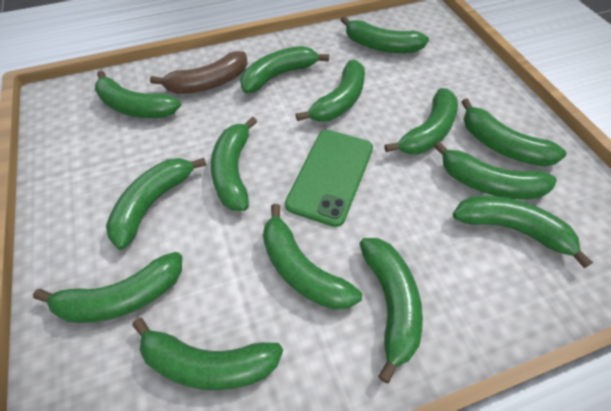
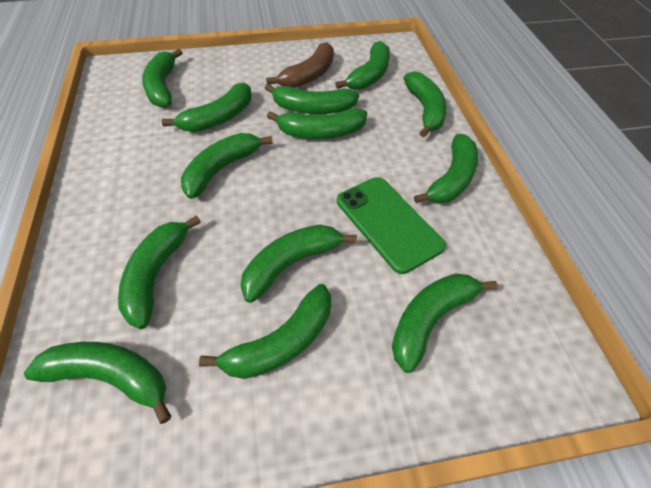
green banana: [33,252,182,323] [95,70,181,118] [106,158,206,250] [132,318,283,390] [211,117,257,211] [240,46,329,94] [263,204,362,310] [296,60,365,122] [341,16,429,53] [359,238,423,384] [384,88,458,154] [434,141,557,199] [453,195,593,268] [461,98,566,167] = 14 -> [24,342,172,424] [118,215,201,329] [142,48,183,108] [162,83,251,132] [181,133,273,199] [199,284,331,379] [241,225,357,303] [265,84,359,114] [267,108,367,139] [335,41,390,90] [392,273,498,373] [403,71,447,137] [414,134,478,203] = 13

